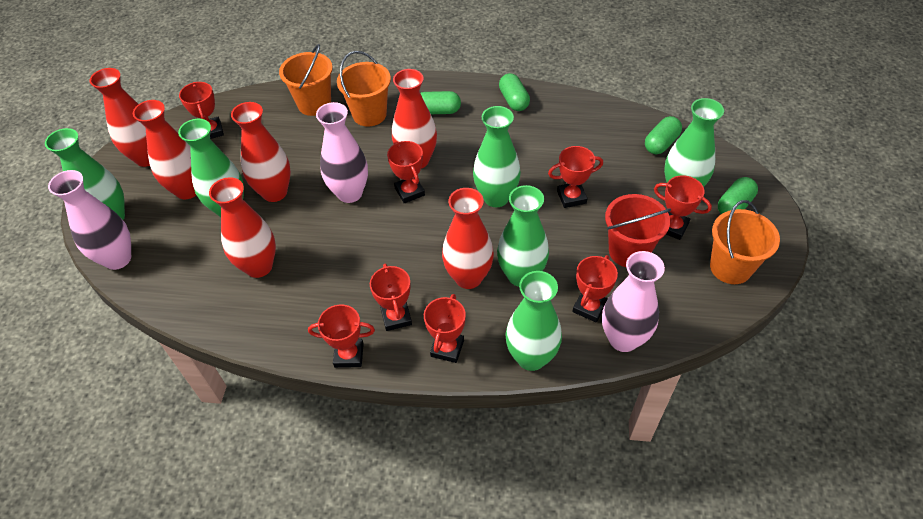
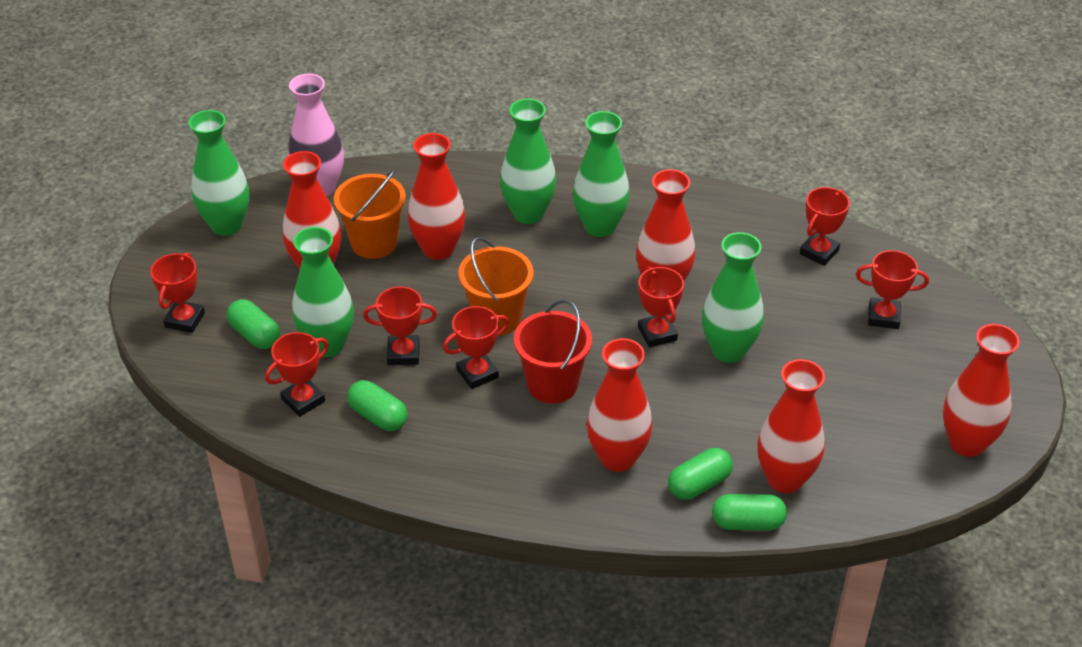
green vase: [45,128,125,220] [178,119,244,217] [473,106,521,207] [497,185,549,287] [505,271,562,371] [664,98,724,187] = 6 -> [189,110,249,236] [292,227,354,357] [500,99,556,224] [573,111,630,237] [702,232,764,363] = 5
orange bucket: [279,44,333,116] [337,51,391,127] [710,200,780,284] = 3 -> [334,169,406,259] [458,237,534,335] = 2
pink vase: [48,170,131,270] [316,102,368,203] [602,251,665,352] = 3 -> [288,74,344,196] = 1
red trophy: [179,82,224,139] [308,304,375,368] [370,264,412,331] [387,141,425,203] [424,294,466,363] [548,146,603,208] [572,255,618,323] [654,175,712,240] = 8 -> [150,252,205,333] [265,332,329,417] [363,286,437,365] [443,306,509,389] [638,266,684,348] [800,187,850,266] [856,250,929,329] = 7

